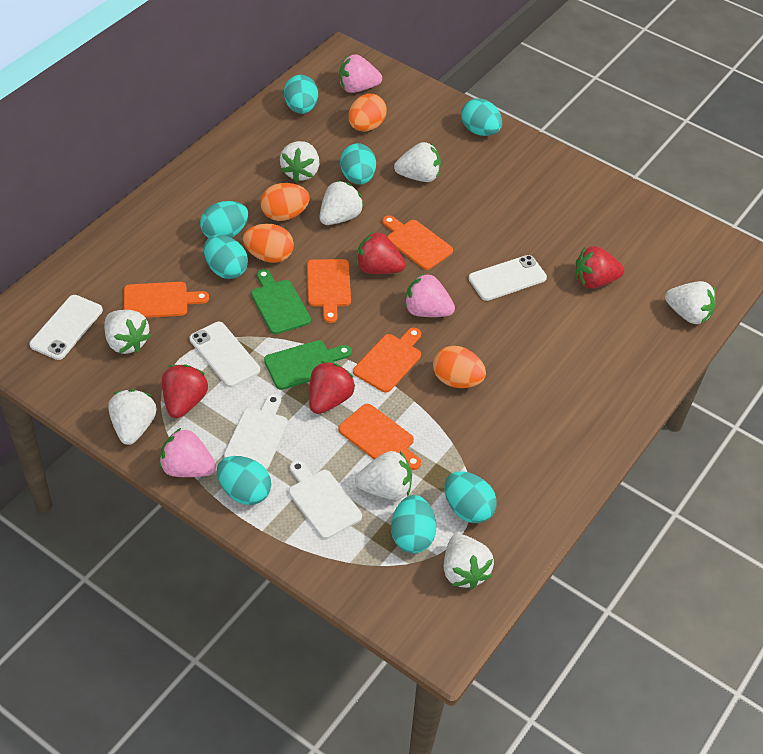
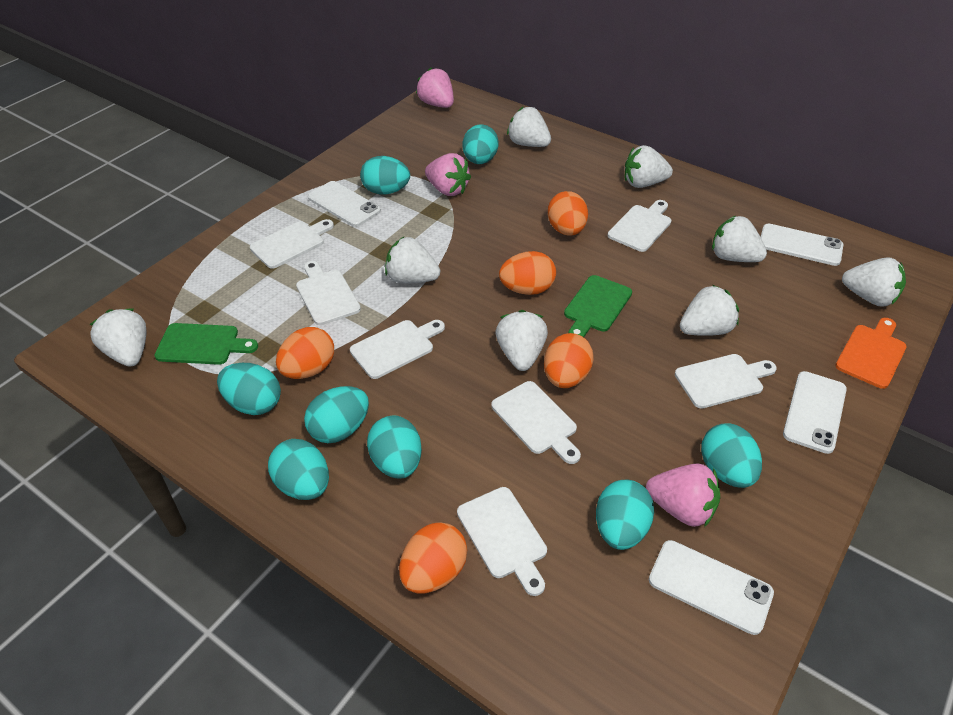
orange cutting board: [124,282,209,318] [307,259,351,323] [338,404,421,470] [353,328,421,393] [382,215,453,270] = 5 -> [835,318,907,389] = 1
orange egg: [243,224,294,263] [260,183,310,221] [348,94,387,131] [433,346,486,388] = 4 -> [276,327,334,379] [399,522,467,593] [499,251,556,295] [544,333,593,388] [548,191,588,236] = 5
red strawberry: [162,364,208,418] [309,361,355,414] [356,231,405,274] [575,246,624,289] = 4 -> none = 0
white cutting board: [224,394,288,470] [289,460,362,539] = 2 -> [250,219,334,269] [296,261,361,325] [350,320,445,379] [457,487,547,596] [491,381,581,464] [607,200,671,252] [675,354,777,409] = 7
white phone: [29,295,103,360] [190,322,260,387] [468,255,547,301] = 3 -> [308,181,381,227] [649,540,774,635] [761,224,843,266] [783,371,847,454] = 4

